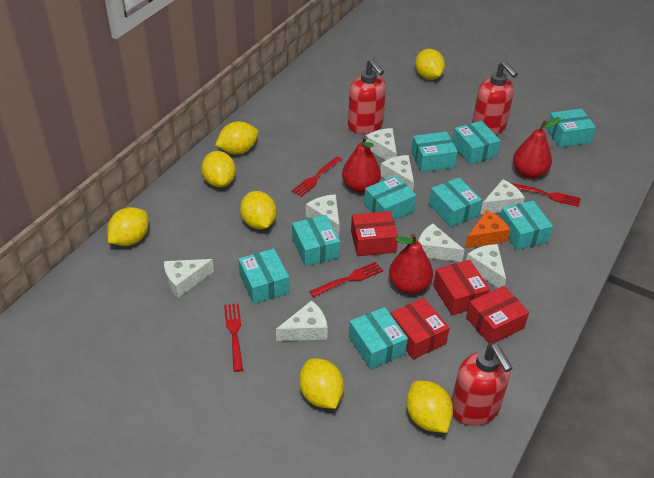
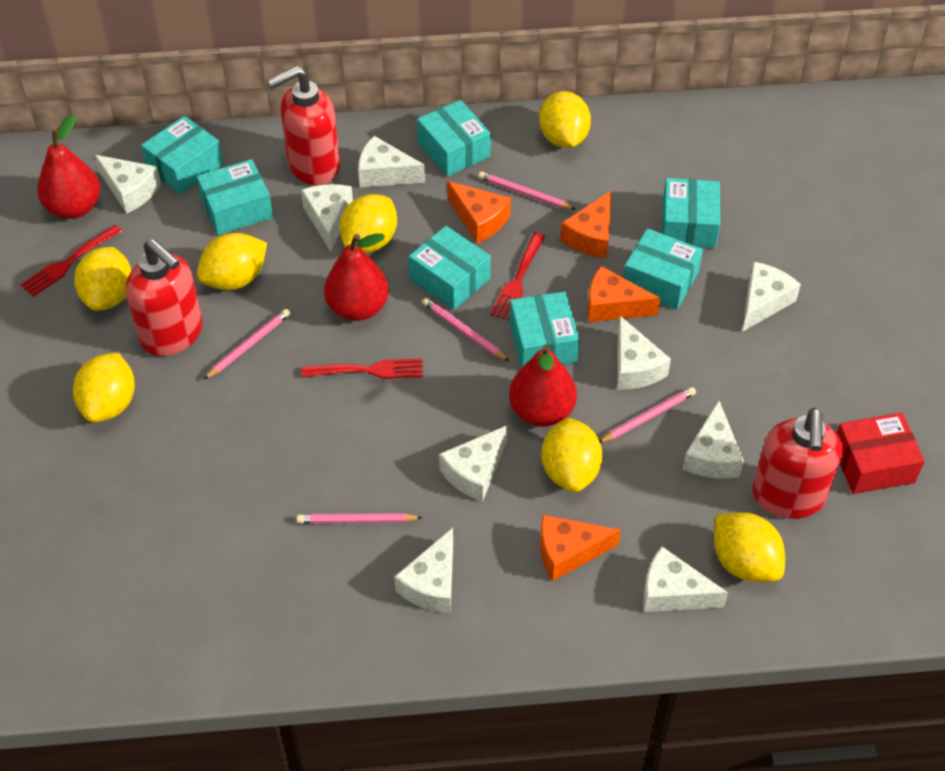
orange cheese: [465,210,511,248] = 1 -> [447,181,511,243] [540,515,621,581] [560,190,612,258] [587,266,660,322] = 4
pink pencil: none = 0 -> [203,309,290,380] [297,513,423,524] [422,298,509,361] [478,172,575,209] [599,387,696,443] = 5
red box: [351,211,398,256] [391,298,449,360] [433,260,490,315] [466,286,529,344] = 4 -> [836,412,925,494] = 1
red fork: [224,303,243,372] [291,156,342,197] [309,262,383,297] [511,183,581,207] = 4 -> [20,225,122,297] [302,359,423,379] [491,232,545,320] = 3
turquoise box: [238,248,290,304] [292,215,340,266] [349,307,408,369] [364,176,416,220] [411,131,458,172] [429,177,482,227] [452,121,501,164] [500,201,553,250] [546,108,596,147] = 9 -> [141,116,223,194] [197,159,273,235] [409,226,491,310] [417,100,491,177] [509,292,580,368] [623,228,703,309] [662,178,720,248] = 7
white cheese: [164,259,214,298] [276,300,328,341] [306,194,340,237] [365,128,397,160] [380,155,414,191] [418,223,465,262] [466,244,506,288] [480,179,525,215] = 8 -> [95,155,161,214] [301,184,353,252] [358,136,425,187] [394,528,453,613] [439,426,507,502] [617,316,671,390] [643,547,728,612] [683,401,744,478] [742,261,801,332] = 9

